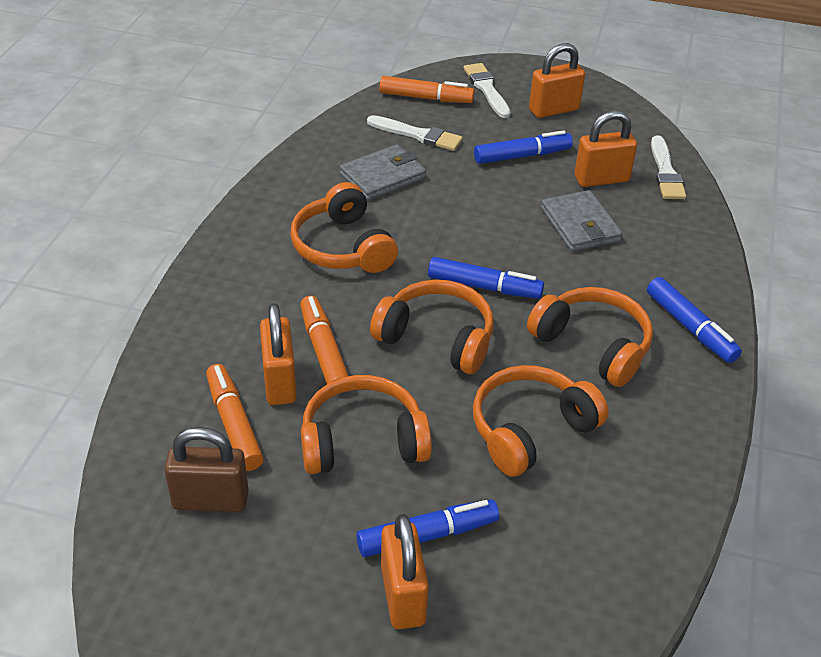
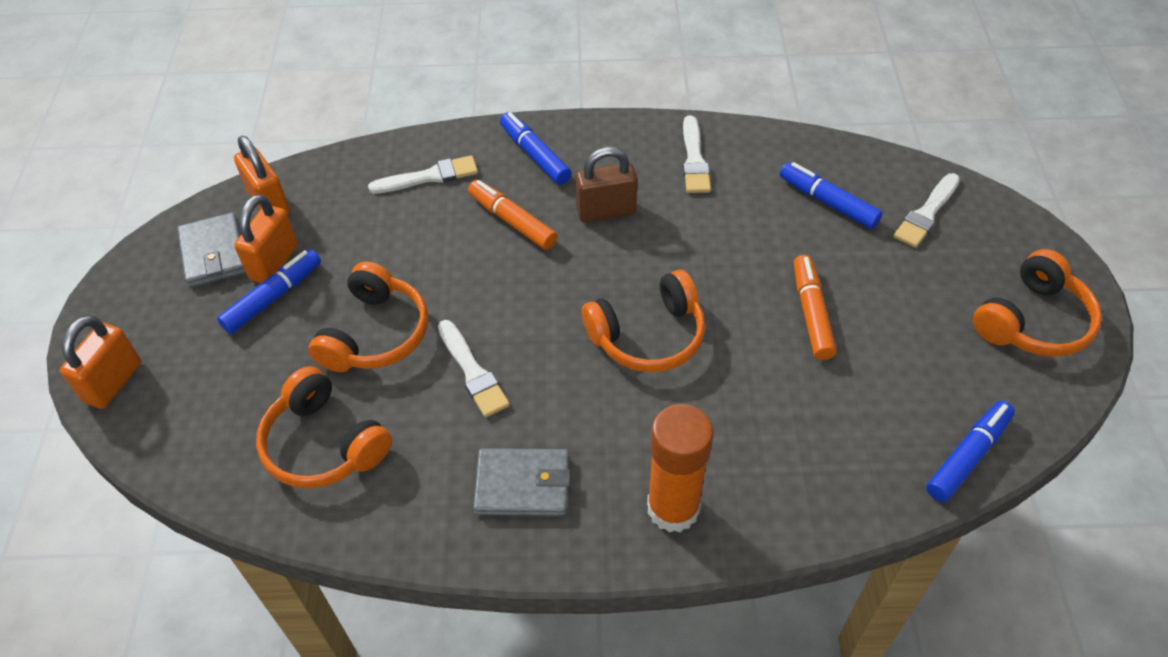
orange glue stick: none = 0 -> [647,404,713,533] = 1
orange headphones: [290,182,398,273] [301,375,432,474] [370,279,494,374] [473,365,609,477] [527,287,653,387] = 5 -> [256,366,392,488] [308,261,428,372] [582,270,705,372] [973,249,1102,357] = 4
orange marker: [206,364,264,471] [300,296,349,384] [379,76,475,103] = 3 -> [468,180,557,250] [794,255,837,360] = 2
orange padlock: [260,303,297,405] [381,514,429,629] [529,43,585,118] [574,111,637,187] = 4 -> [60,315,141,409] [234,136,290,215] [234,194,298,283] = 3
white brush: [367,115,463,151] [464,63,511,118] [651,135,686,199] = 3 -> [368,155,478,194] [438,320,510,417] [683,115,711,193] [893,173,960,248] = 4

